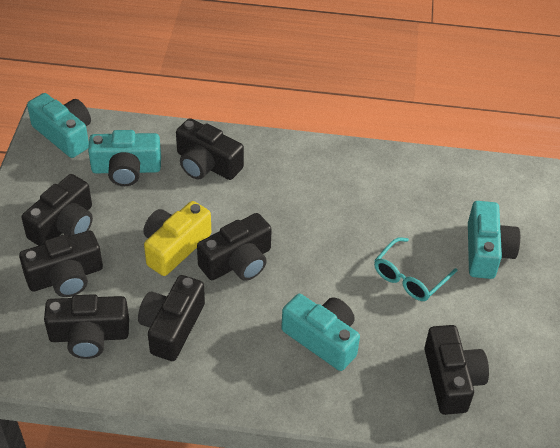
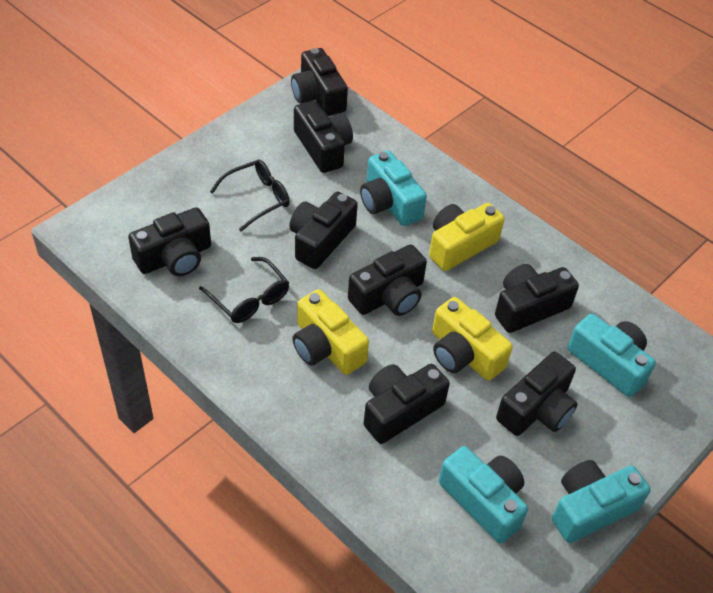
black camera: [19,230,103,297] [21,174,93,246] [44,294,129,359] [138,275,205,361] [176,118,244,180] [197,213,272,281] [424,325,489,415] = 7 -> [128,207,211,276] [289,192,358,269] [291,48,348,116] [294,101,353,173] [348,245,427,316] [364,364,450,444] [495,264,579,333] [496,352,578,436] = 8
black glasses: none = 0 -> [199,257,289,323] [210,160,290,231] = 2
turquoise glasses: [374,237,457,301] = 1 -> none = 0
yellow camera: [143,201,211,276] = 1 -> [292,289,369,375] [429,203,505,271] [432,297,513,381] = 3

